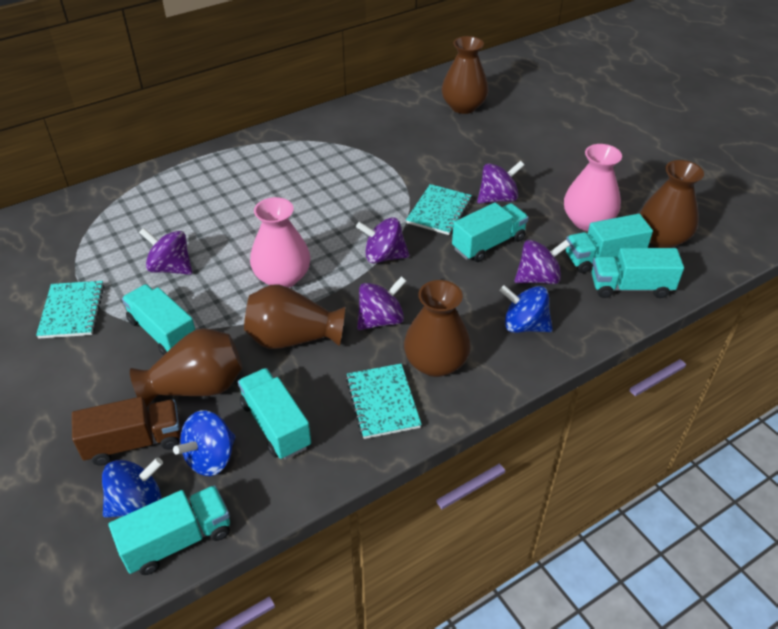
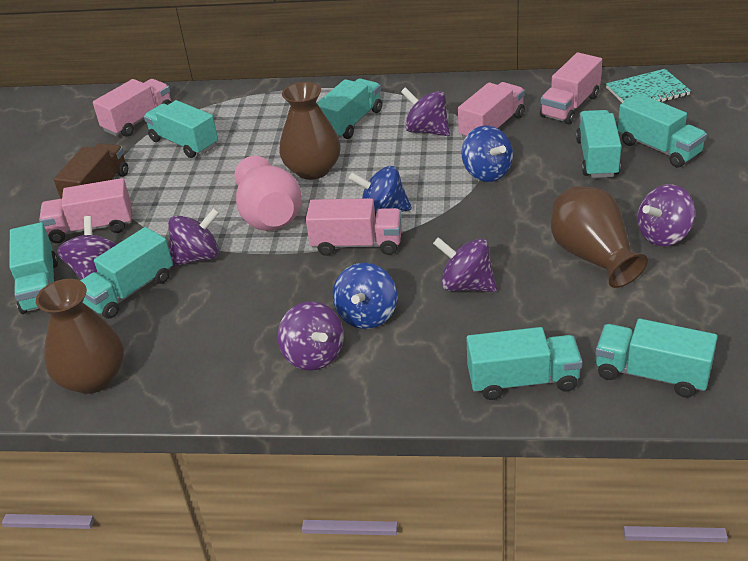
brown vase: [130,328,242,407] [244,284,345,349] [404,280,471,377] [442,36,489,114] [640,160,704,248] = 5 -> [36,279,124,394] [279,82,341,180] [551,186,648,288] = 3
pink truck: none = 0 -> [39,178,132,243] [93,79,172,137] [306,198,402,256] [458,82,525,139] [540,52,602,124] = 5
pink vase: [250,197,311,288] [564,144,622,231] = 2 -> [235,156,302,231] = 1
purple spinning top: [139,228,192,275] [356,217,409,264] [357,276,406,330] [477,161,524,204] [514,240,570,284] = 5 -> [57,216,117,280] [168,208,220,267] [278,302,344,371] [401,87,450,136] [433,237,497,292] [637,184,695,246] = 6
turquoise notebook: [36,281,104,339] [346,364,422,439] [406,184,472,235] = 3 -> [606,69,691,103] = 1
turquoise truck: [109,485,230,575] [122,284,195,356] [238,368,311,460] [452,203,529,262] [566,214,653,273] [591,248,684,298] = 6 -> [9,222,58,314] [80,227,173,319] [144,100,218,158] [317,78,382,139] [466,327,583,400] [576,110,621,178] [596,319,717,398] [618,93,707,168] = 8

